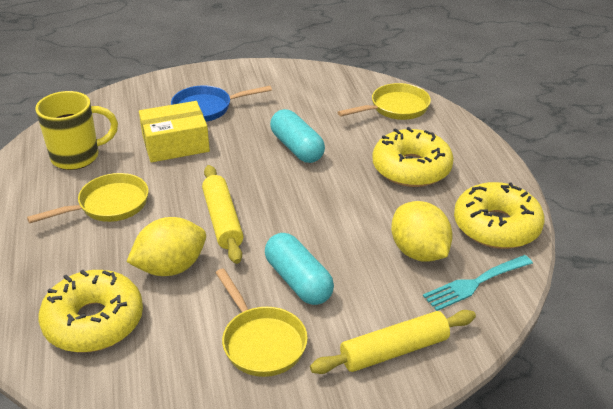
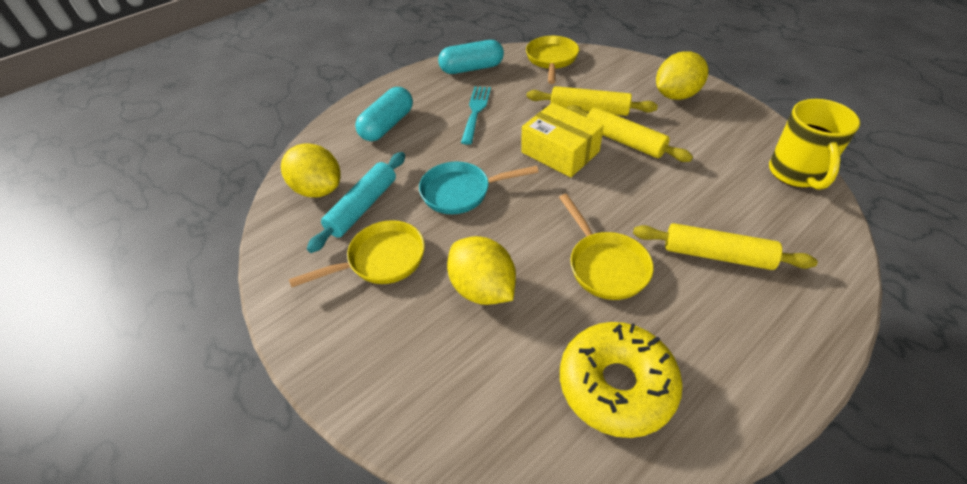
blue pan: [171,86,272,122] = 1 -> none = 0
turquoise pan: none = 0 -> [419,162,539,214] = 1
turquoise rolling pin: none = 0 -> [307,152,405,253] = 1
yellow donut: [39,270,143,353] [372,127,454,187] [454,182,545,249] = 3 -> [560,322,683,438] = 1
yellow lemon: [126,217,206,276] [391,201,453,262] = 2 -> [281,143,341,197] [447,236,516,305] [656,51,708,100] = 3
yellow rolling pin: [202,165,244,264] [310,310,476,374] = 2 -> [527,86,658,116] [566,105,693,162] [633,223,818,270] = 3

